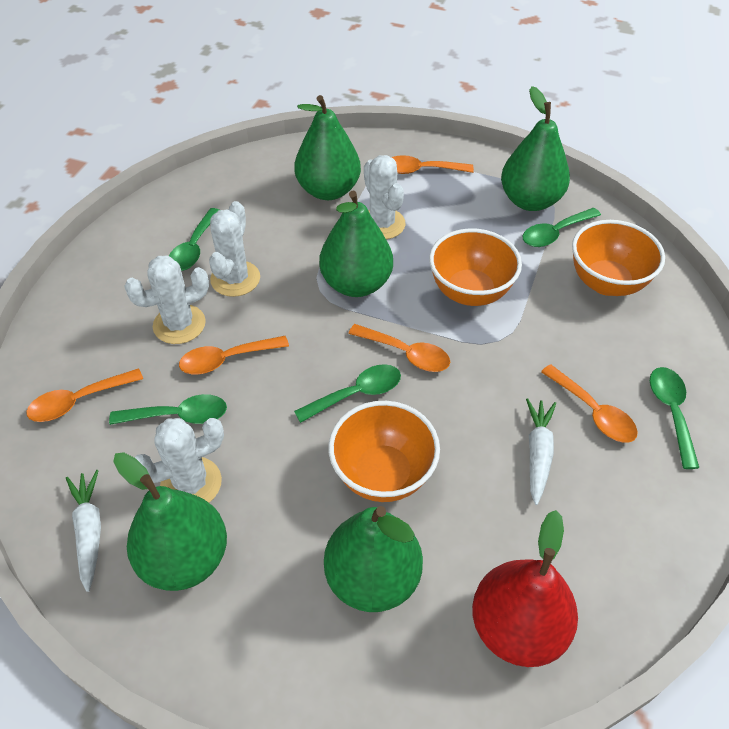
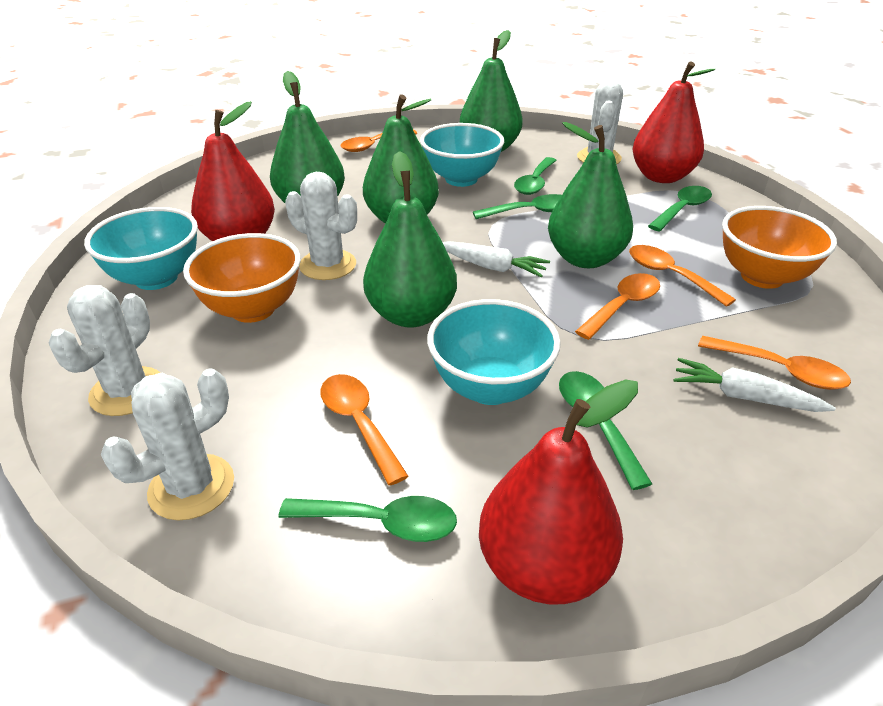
orange bowl: [328,401,440,502] [429,228,522,306] [572,220,665,296] = 3 -> [183,233,301,323] [722,206,837,289] = 2
red pear: [472,510,578,667] = 1 -> [191,101,275,241] [479,379,638,604] [632,61,715,183] = 3
turquoise bowl: none = 0 -> [84,207,198,290] [420,123,504,187] [427,299,561,405] = 3

